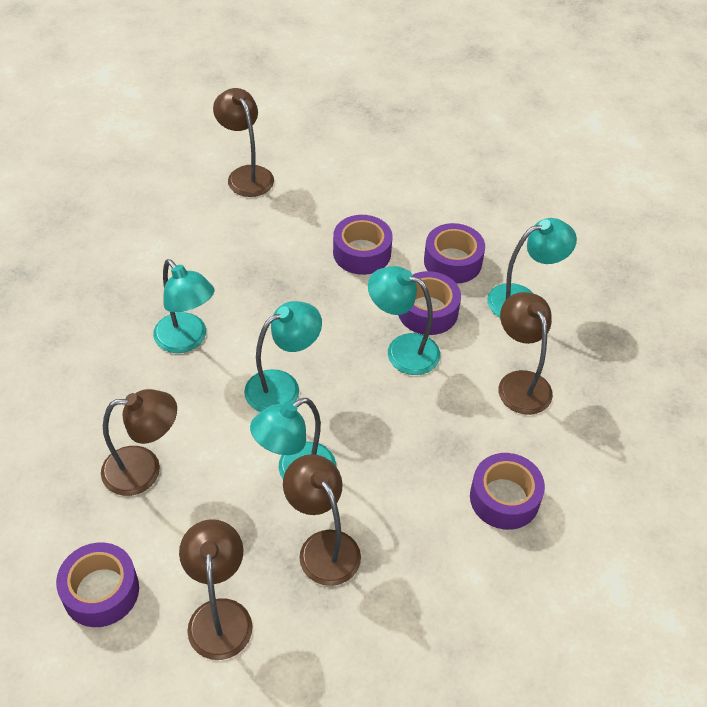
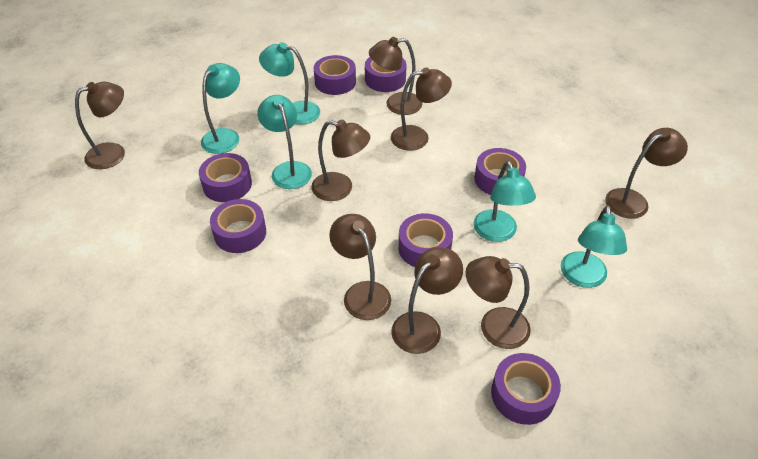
brown lamp: [101,389,177,496] [179,519,253,660] [213,88,274,197] [283,454,361,586] [498,292,553,415] = 5 -> [75,82,125,169] [311,120,370,201] [329,214,391,320] [369,37,422,115] [391,68,452,151] [391,247,463,354] [466,256,531,349] [605,128,688,219] = 8
purple tape: [56,542,139,627] [333,215,392,275] [398,271,461,335] [424,223,485,284] [470,453,545,530] = 5 -> [199,153,252,202] [210,199,266,253] [314,55,356,95] [365,57,407,92] [398,213,453,267] [474,148,526,195] [491,353,561,425] = 7

